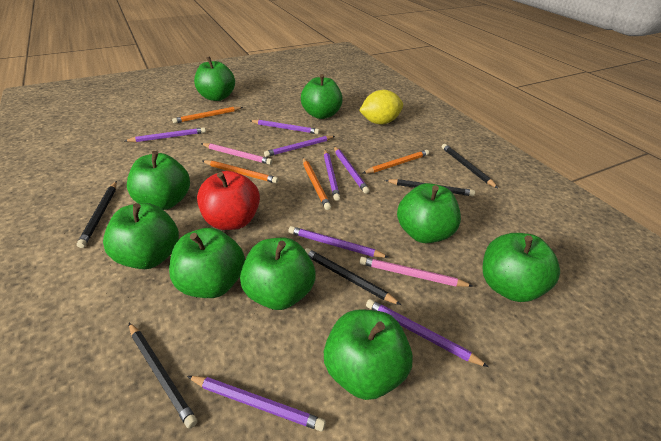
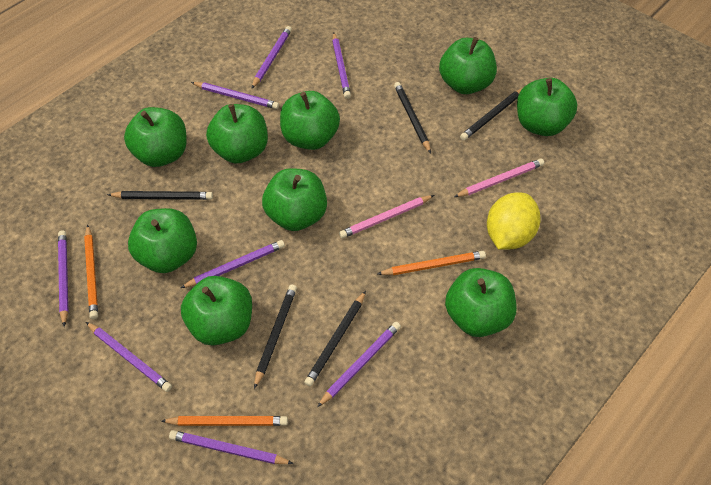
orange pencil: [172,107,243,124] [203,160,279,183] [303,158,331,210] [363,150,429,174] = 4 -> [84,225,98,319] [162,416,288,426] [377,251,486,275] = 3
red apple: [197,171,260,230] = 1 -> none = 0

